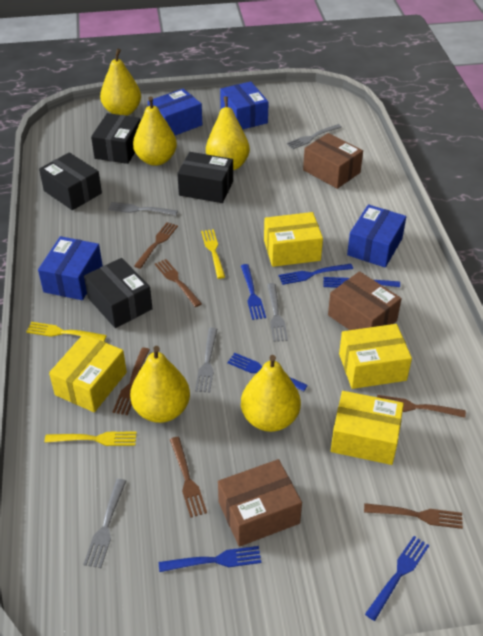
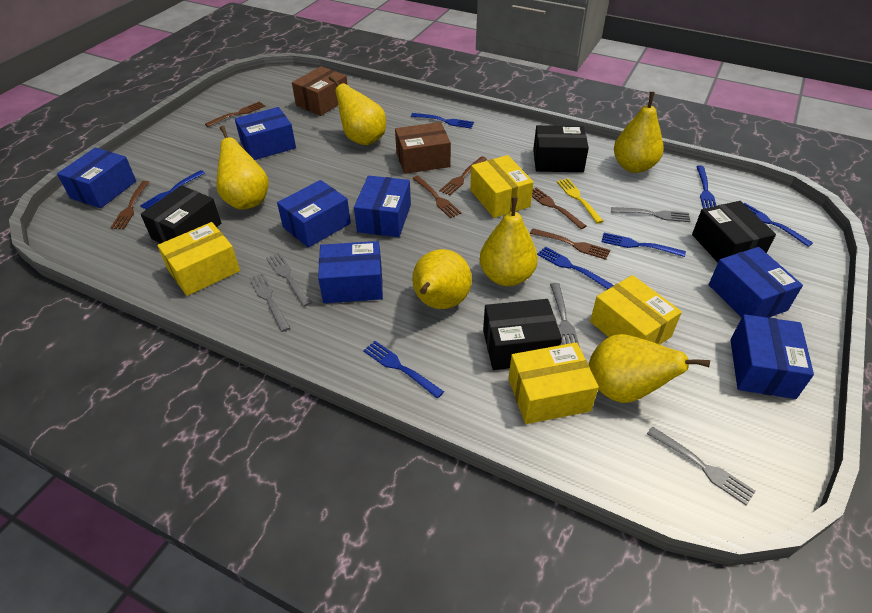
blue box: [38,236,103,300] [148,89,202,135] [220,81,268,130] [347,204,406,268] = 4 -> [57,148,136,208] [235,107,296,160] [277,180,351,248] [318,241,383,303] [354,176,411,237] [709,247,803,318] [731,314,814,399] = 7
blue fork: [159,546,261,572] [227,353,308,391] [241,264,266,320] [279,264,353,285] [323,277,400,288] [365,536,429,621] = 6 -> [140,170,205,210] [363,341,444,398] [411,113,474,129] [537,246,614,289] [601,233,686,257] [696,165,716,209] [744,203,813,247] = 7
brown box: [218,459,302,547] [303,133,363,189] [328,271,402,330] = 3 -> [292,66,347,116] [395,122,451,174] = 2
yellow fork: [26,322,107,341] [45,432,137,446] [201,229,225,279] = 3 -> [557,178,603,224] = 1
yellow pear: [100,48,141,116] [130,346,190,423] [133,96,177,166] [206,96,250,170] [241,355,301,432] = 5 -> [216,126,269,210] [329,75,386,145] [412,249,472,309] [480,197,538,286] [589,334,710,403] [614,92,664,173] = 6

